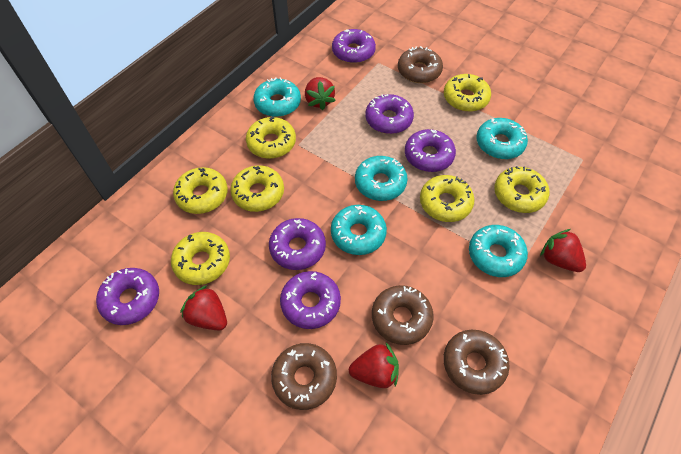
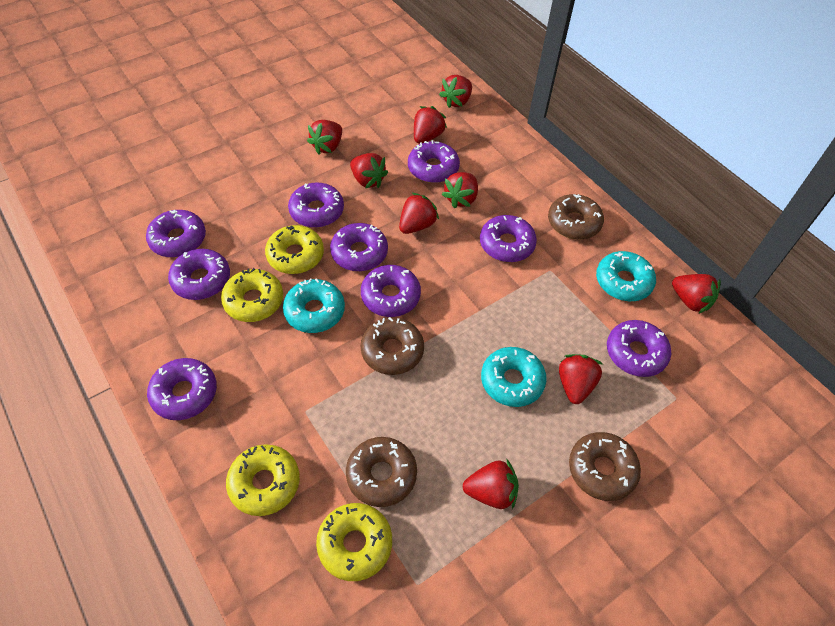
purple donut: [96,268,159,325] [269,218,326,270] [280,271,341,329] [332,29,376,63] [365,94,414,134] [405,129,456,172] = 6 -> [146,210,206,257] [147,358,217,420] [168,249,230,300] [288,183,344,228] [330,223,388,271] [361,265,421,317] [408,140,460,183] [480,215,537,262] [607,320,671,377] = 9
red strawberry: [180,285,227,330] [305,77,336,110] [349,343,399,388] [540,229,586,272] = 4 -> [307,120,342,154] [350,153,388,189] [399,192,439,234] [414,106,447,144] [439,75,472,108] [442,172,478,208] [463,458,519,509] [559,354,603,404] [672,274,721,314] = 9
turquoise donut: [253,77,301,117] [331,205,387,255] [355,156,408,201] [469,225,528,277] [476,118,528,159] = 5 -> [283,278,345,333] [481,347,547,407] [596,251,656,301] = 3
yellow donut: [171,232,230,285] [173,167,228,214] [230,165,284,212] [246,116,296,159] [420,175,475,222] [444,74,491,112] [494,166,549,213] = 7 -> [221,268,283,322] [226,444,300,516] [265,225,324,274] [316,503,392,581] = 4

